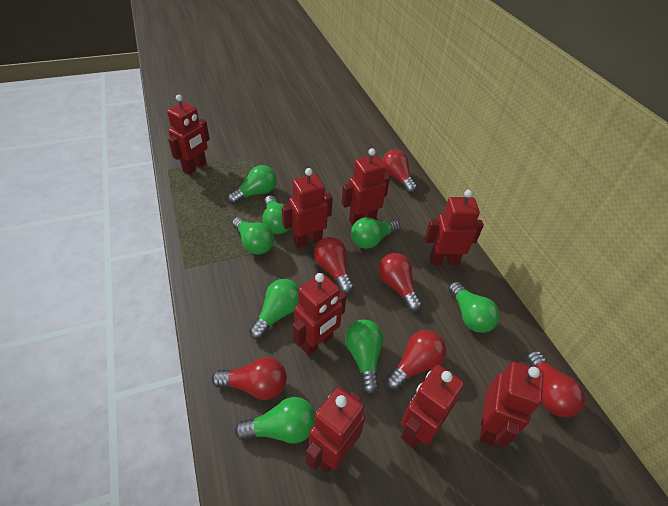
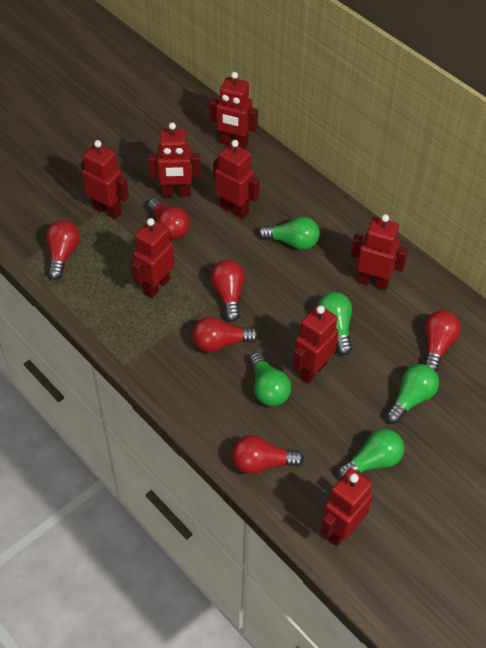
green light bulb: [228,165,277,204] [232,217,274,255] [234,397,315,444] [249,279,299,339] [263,195,290,234] [345,320,383,394] [351,217,400,249] [448,282,500,333] = 8 -> [249,352,291,406] [258,217,320,250] [318,292,352,355] [337,429,404,478] [386,364,439,423] = 5

